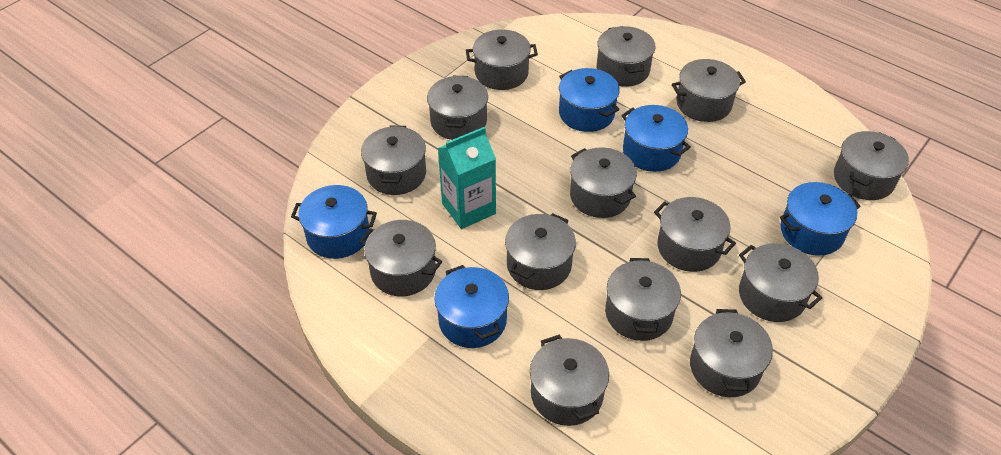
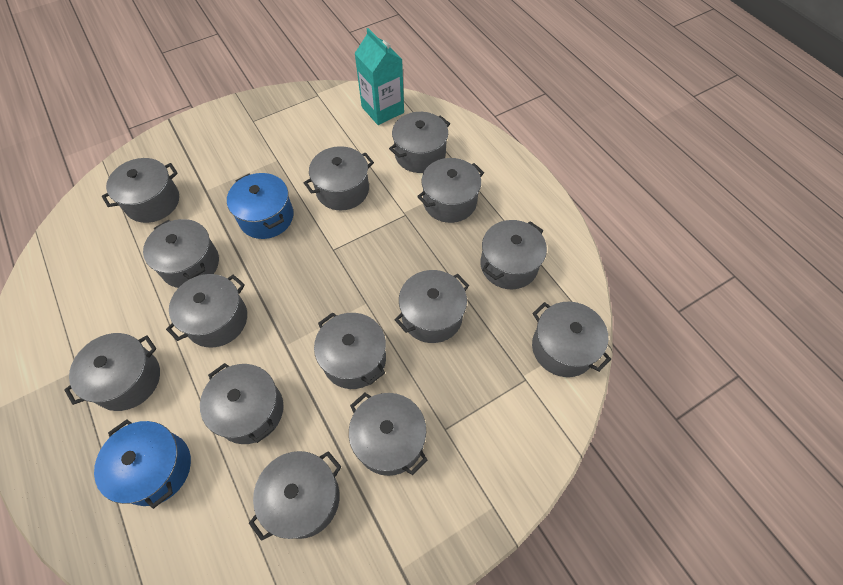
blue pot: [291,185,377,259] [434,265,509,348] [559,68,620,132] [621,105,691,172] [780,182,861,256] = 5 -> [94,419,191,509] [227,173,293,239] = 2

